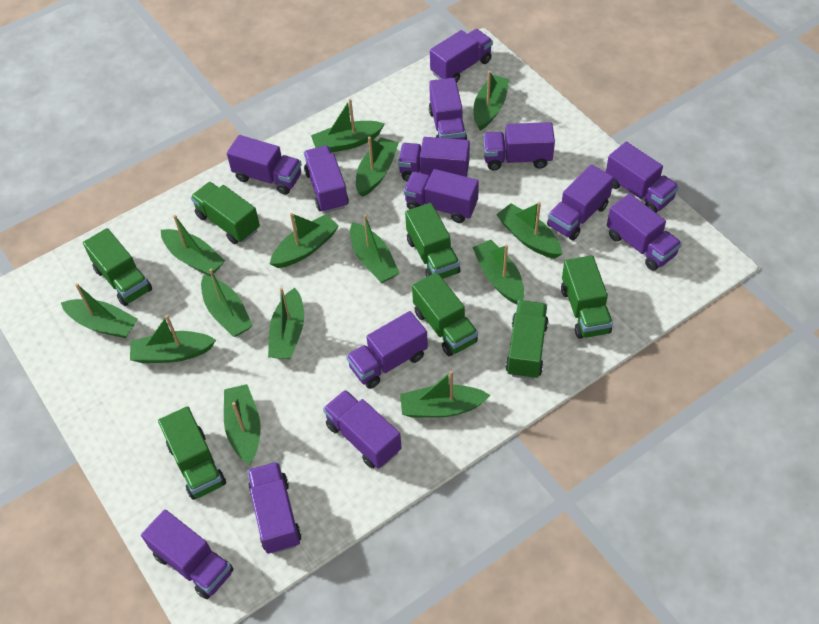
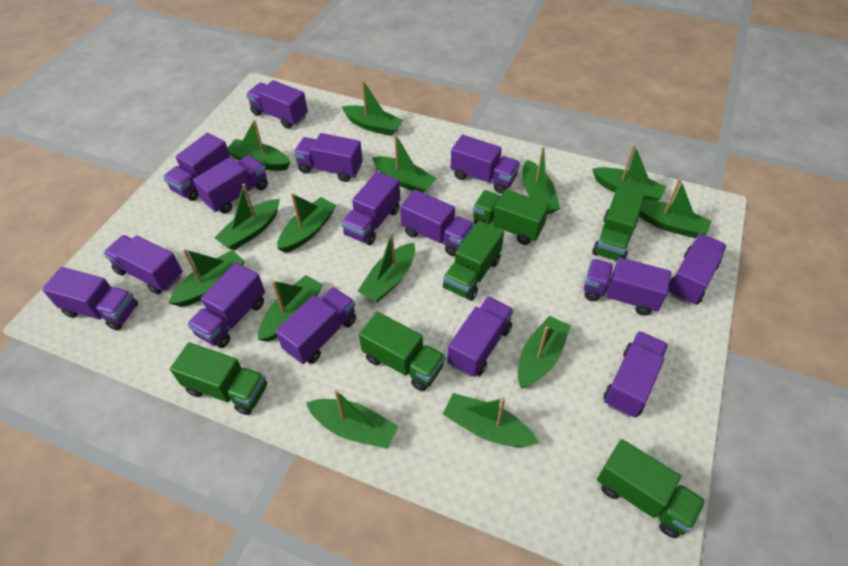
green truck: [83,228,152,306] [158,406,226,500] [191,182,260,244] [405,203,460,279] [412,272,478,356] [505,300,549,379] [561,255,613,339] = 7 -> [170,342,267,415] [359,312,445,391] [443,221,504,301] [473,189,549,245] [592,187,645,261] [597,439,705,538] = 6
purple truck: [141,510,233,599] [227,135,301,195] [247,462,301,554] [304,145,349,213] [323,390,402,469] [346,311,428,389] [398,137,470,181] [404,169,479,223] [429,78,468,140] [430,29,493,83] [483,122,555,171] [547,164,614,240] [606,142,679,213] [607,193,682,271] = 14 -> [42,267,138,330] [103,235,183,294] [163,133,230,201] [187,263,265,348] [193,155,268,214] [246,80,308,129] [275,287,356,364] [293,133,363,182] [341,172,400,245] [400,190,474,256] [447,297,514,377] [451,135,520,194] [584,257,671,316] [603,331,668,418] [668,234,727,305] = 15

